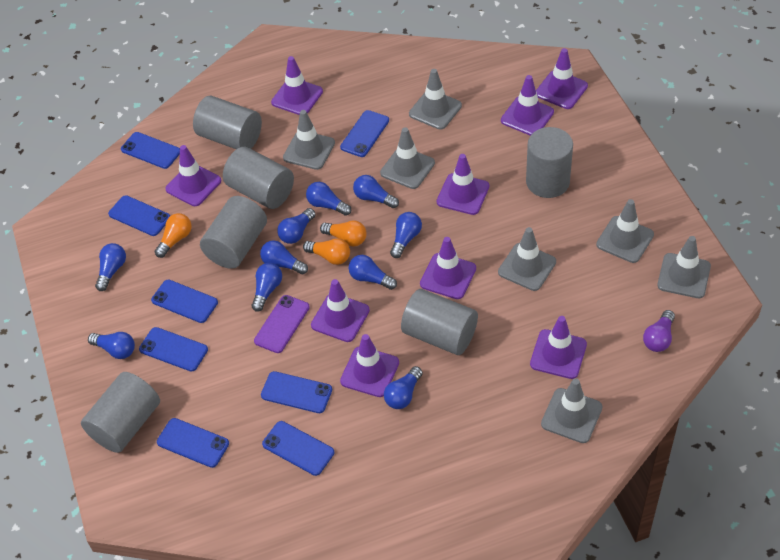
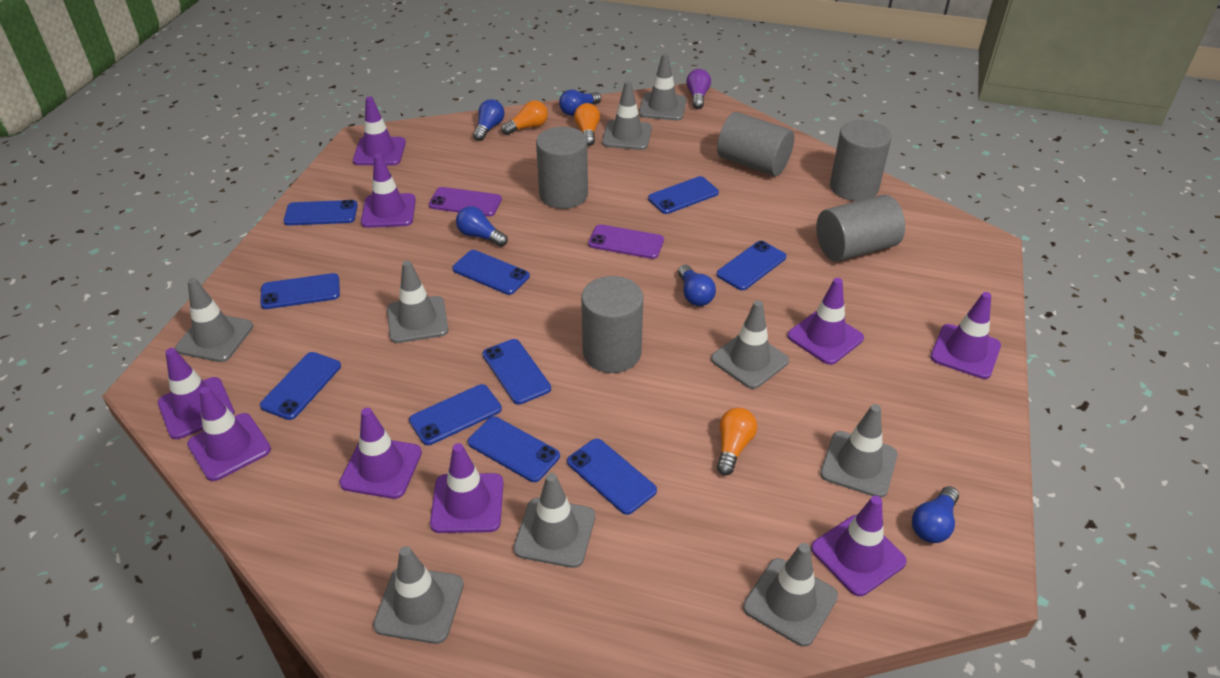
blue light bulb: [88,332,135,359] [95,243,126,291] [252,263,282,312] [260,240,308,274] [277,208,316,244] [306,182,351,216] [349,255,397,290] [353,175,399,208] [384,366,423,409] [390,212,422,258] = 10 -> [456,206,508,247] [473,99,505,141] [559,90,601,116] [678,265,716,306] [912,486,959,543] = 5
blue phone: [108,195,170,236] [121,132,180,169] [139,327,208,372] [151,279,218,323] [157,418,229,468] [261,371,332,413] [262,421,334,476] [340,110,389,157] = 8 -> [260,273,340,309] [260,352,341,420] [283,200,358,226] [409,384,502,445] [452,250,530,295] [468,416,560,482] [482,339,551,405] [567,438,657,515] [648,176,719,214] [717,241,786,290] = 10
grey cylinder: [81,372,160,453] [193,96,262,149] [200,196,267,269] [223,147,294,209] [401,289,478,355] [526,127,573,198] = 6 -> [536,127,588,209] [581,276,643,373] [717,112,794,176] [816,195,905,262] [830,120,892,201] = 5
grey traffic cone: [283,110,335,170] [380,127,435,189] [409,69,462,129] [498,227,556,291] [541,378,603,443] [596,199,654,263] [657,236,711,298] = 7 -> [175,278,253,362] [373,546,464,644] [387,261,448,343] [513,473,595,568] [602,81,652,150] [639,54,686,120] [711,300,789,389] [743,543,838,647] [820,404,898,498] = 9
purple phone: [254,295,310,353] = 1 -> [429,187,502,217] [588,224,664,259] = 2

